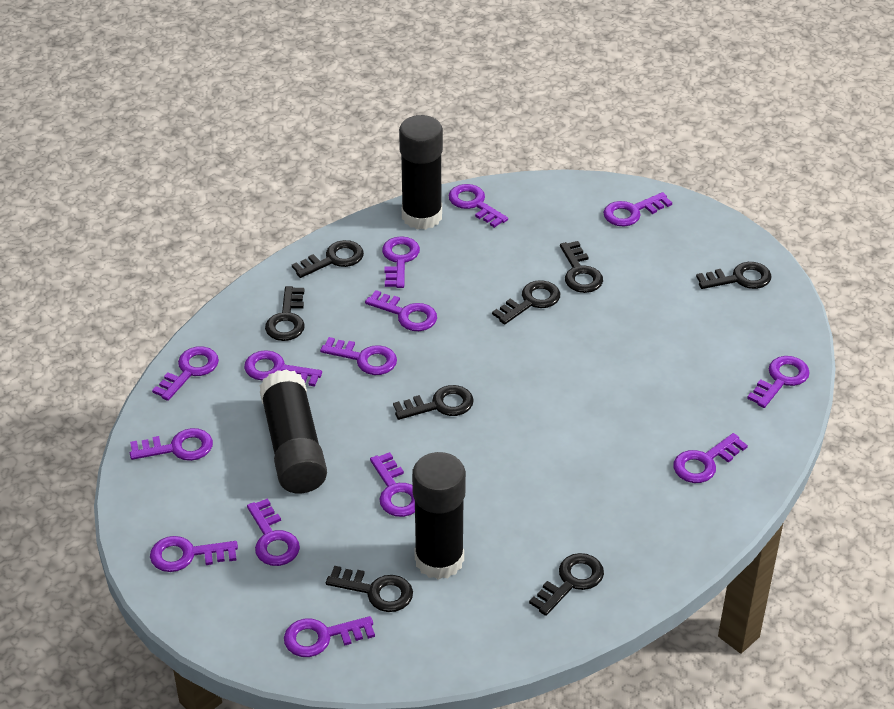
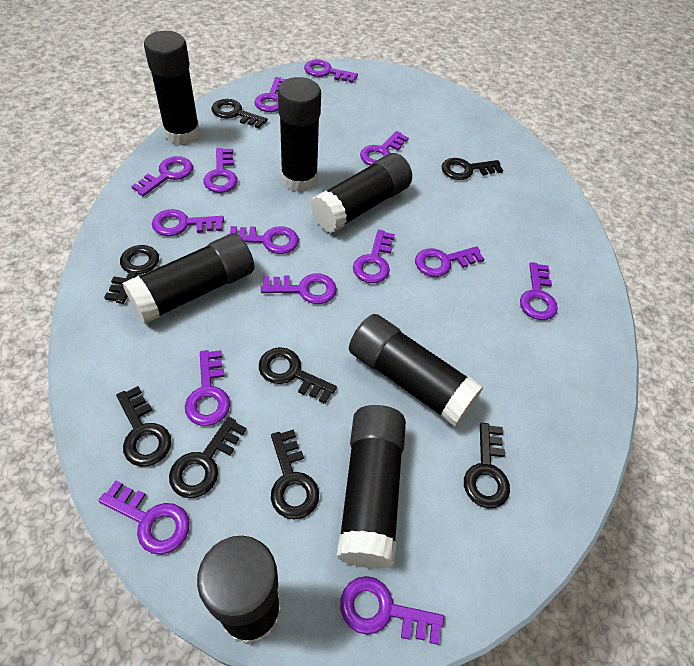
black glue stick: [260,369,327,493] [399,115,443,230] [412,452,466,580] = 3 -> [122,233,255,324] [144,31,200,145] [197,536,281,645] [278,77,321,192] [310,153,412,233] [337,405,406,569] [349,314,483,427] = 7

